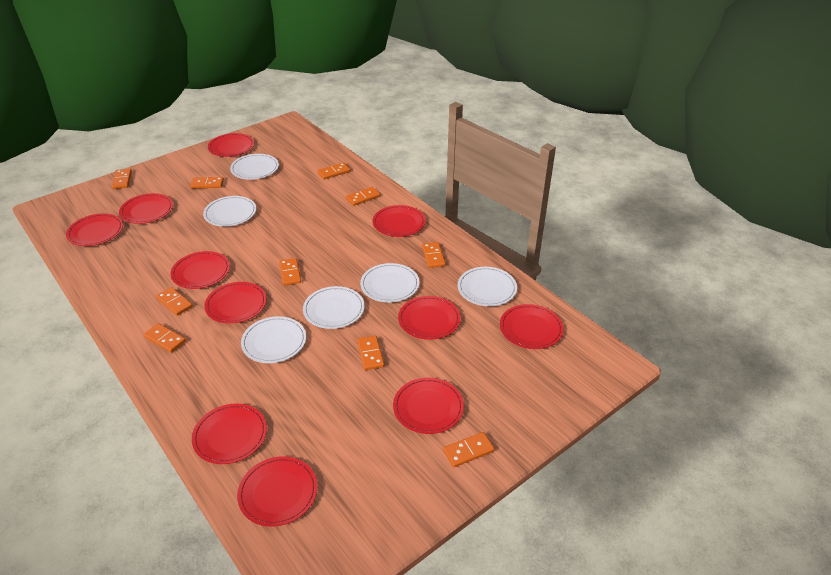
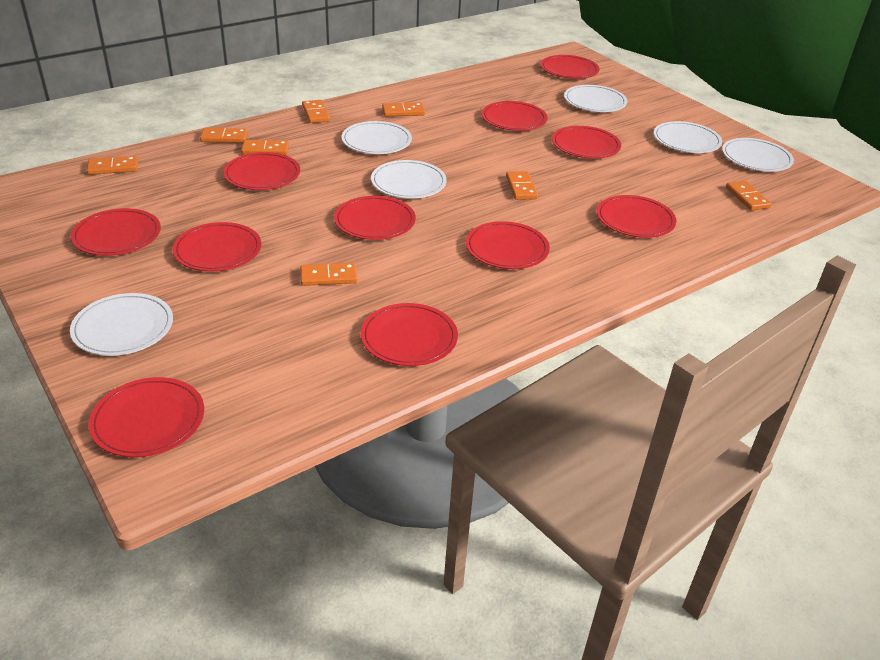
orange domino: [112,169,132,189] [144,323,186,353] [156,287,193,316] [190,177,224,188] [279,258,301,286] [317,162,350,179] [346,187,380,206] [357,336,384,370] [422,242,445,268] [443,432,494,467] = 10 -> [87,156,138,175] [200,128,248,143] [241,140,289,155] [300,263,357,286] [302,100,330,123] [382,103,425,116] [506,171,538,200] [726,181,771,210] = 8

